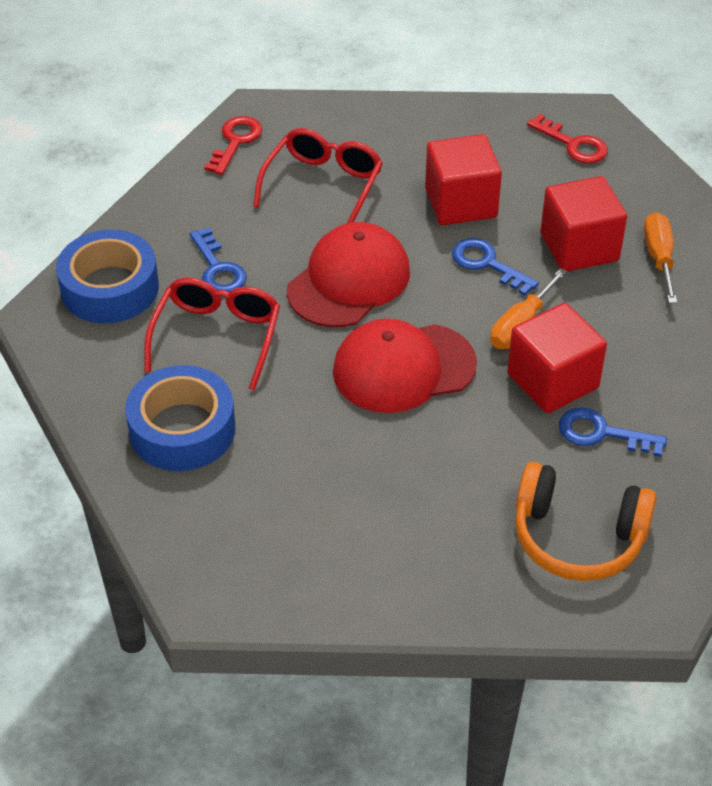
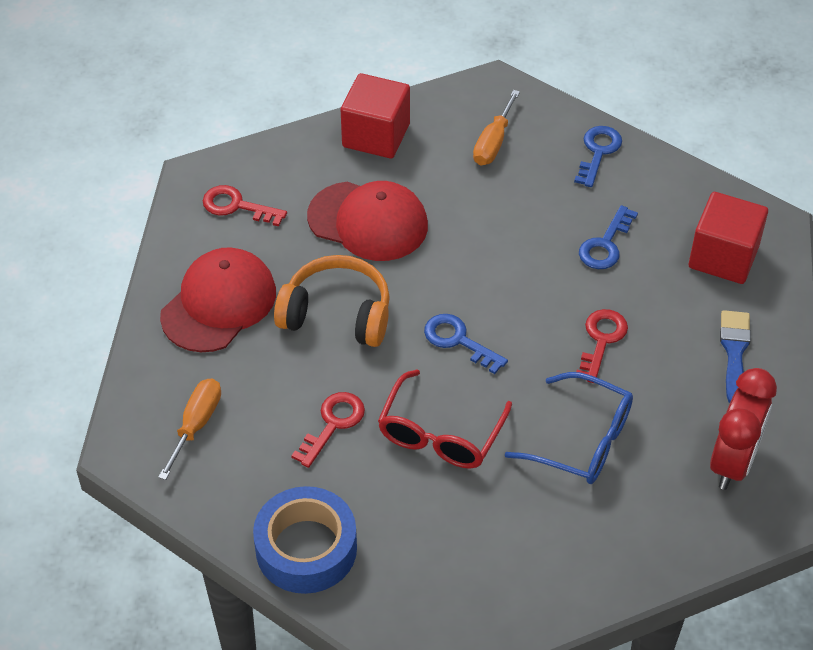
blue brush: none = 0 -> [720,310,751,403] = 1
blue glasses: none = 0 -> [505,372,633,484] = 1
blue tape: [56,230,159,323] [125,365,235,471] = 2 -> [253,486,357,594] = 1
red clock: none = 0 -> [710,368,777,490] = 1
red cube: [425,134,502,225] [507,303,607,413] [540,176,627,272] = 3 -> [341,73,410,159] [689,192,768,284] = 2
red glasses: [144,277,280,391] [253,128,383,223] = 2 -> [378,370,512,469] = 1
red key: [204,116,262,175] [527,114,608,163] = 2 -> [203,185,287,226] [291,392,365,468] [576,309,628,383] = 3

